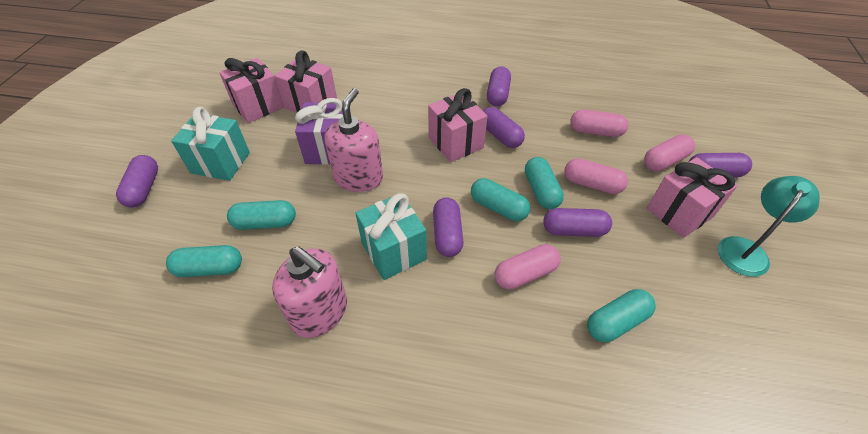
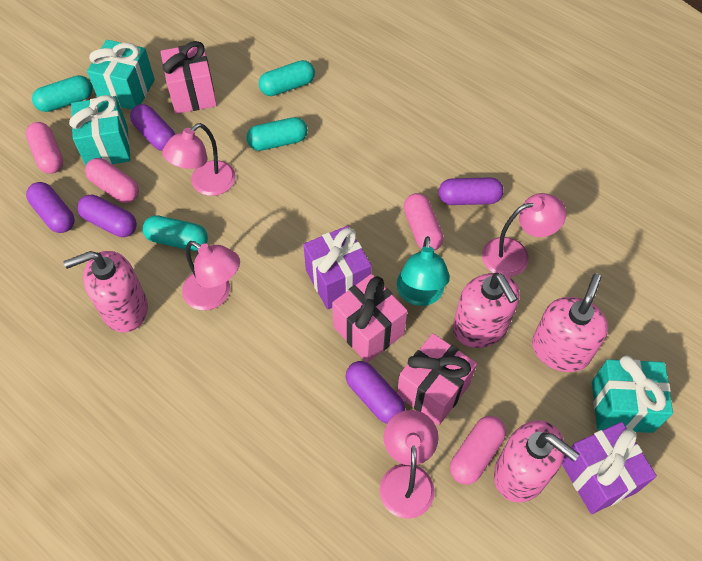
pink gift: [219,58,284,123] [274,50,337,113] [428,88,487,162] [647,157,738,238] = 4 -> [161,41,217,114] [332,274,408,363] [397,333,477,425] = 3
pink lamp: none = 0 -> [162,123,236,196] [182,241,240,310] [379,410,438,519] [482,193,566,277] = 4
pink soap dispenser: [272,246,347,338] [324,88,383,192] = 2 -> [64,251,148,333] [453,273,520,348] [494,420,579,502] [532,273,609,372] = 4
purple capsule: [116,155,158,207] [433,197,463,257] [483,107,525,148] [487,66,511,106] [543,208,612,237] [689,153,752,177] = 6 -> [26,182,74,233] [77,194,137,237] [130,104,175,151] [346,361,405,424] [439,177,504,205] = 5
purple gift: [295,98,343,165] = 1 -> [303,226,372,310] [562,422,657,514] = 2
turquoise capsule: [166,245,242,277] [227,200,296,230] [471,178,530,221] [525,157,564,209] [587,289,656,342] = 5 -> [32,75,93,112] [143,215,208,251] [247,117,308,151] [259,60,315,96] = 4
turquoise gift: [171,107,250,181] [355,193,427,280] = 2 -> [69,95,131,166] [87,40,155,110] [592,355,673,433] = 3

